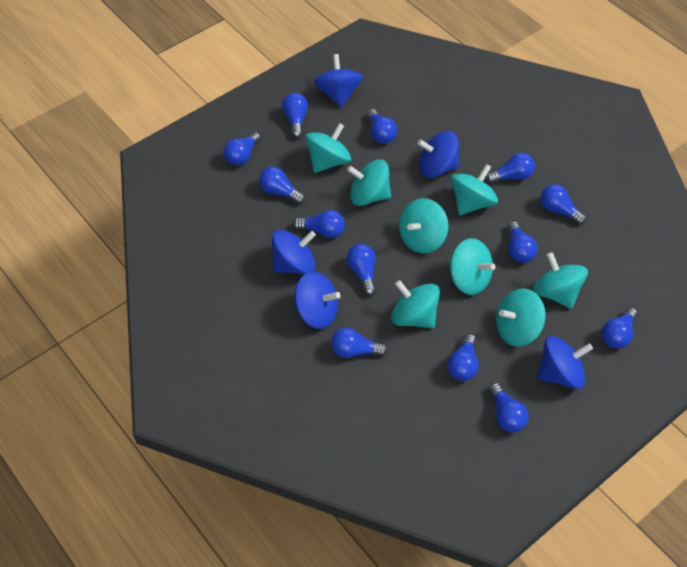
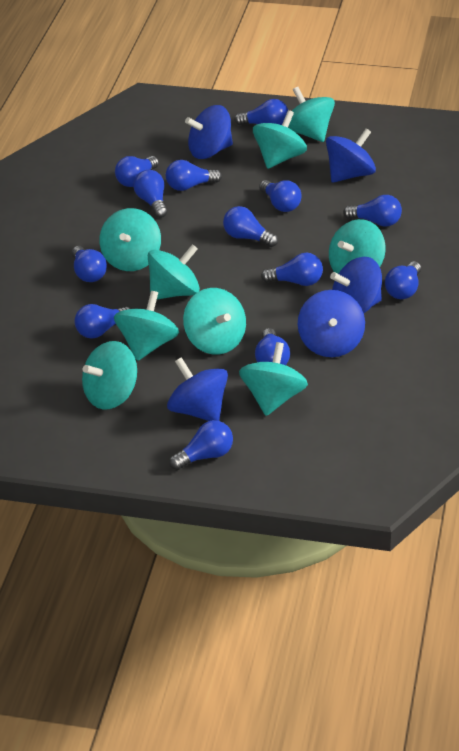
turquoise spinning top: [306,123,351,173] [347,159,391,206] [391,280,440,328] [399,198,448,254] [449,238,495,295] [451,164,498,215] [496,288,546,347] [533,252,588,309] = 8 -> [82,341,137,410] [100,208,161,271] [114,291,179,361] [148,244,200,299] [183,288,246,354] [239,342,308,416] [253,110,307,169] [288,87,335,142] [329,219,386,274] = 9

